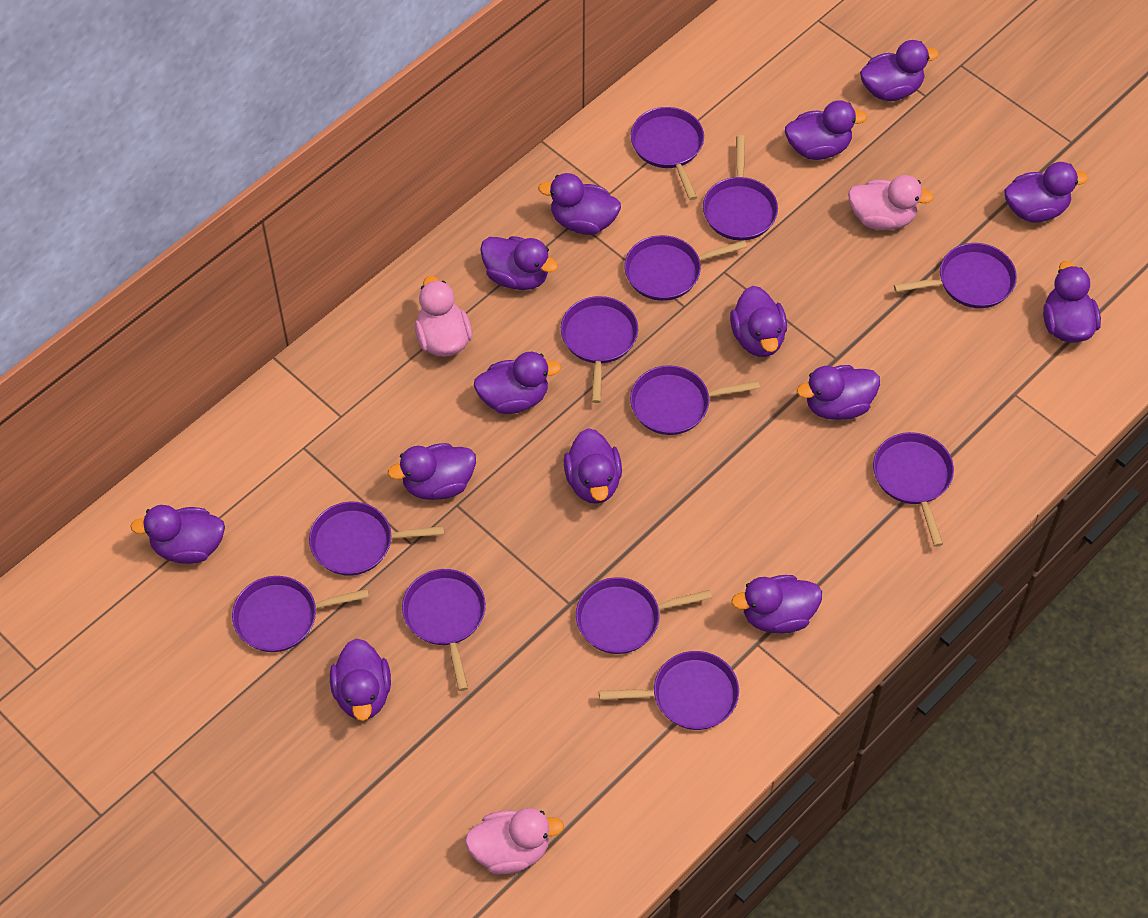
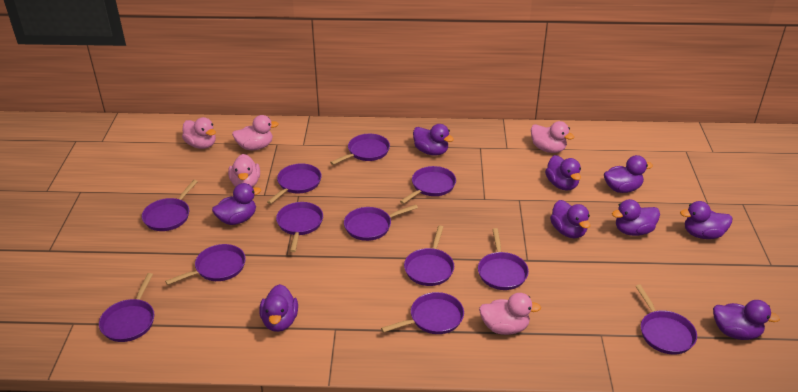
pink duck: [415,276,472,357] [465,808,564,874] [848,175,934,230] = 3 -> [182,117,216,149] [228,154,260,187] [232,115,279,150] [479,293,541,335] [531,121,574,153] = 5
purple duck: [130,505,225,564] [330,639,391,721] [388,443,476,500] [474,352,561,414] [480,236,558,290] [538,173,621,235] [564,428,622,504] [730,286,787,357] [731,575,822,633] [785,100,867,160] [797,365,880,420] [860,40,939,101] [1004,162,1088,223] [1043,261,1101,343] = 14 -> [212,183,261,225] [259,284,298,332] [413,124,454,156] [545,155,581,191] [550,200,590,238] [604,155,653,193] [612,199,660,236] [680,201,732,239] [713,300,780,340] = 9

